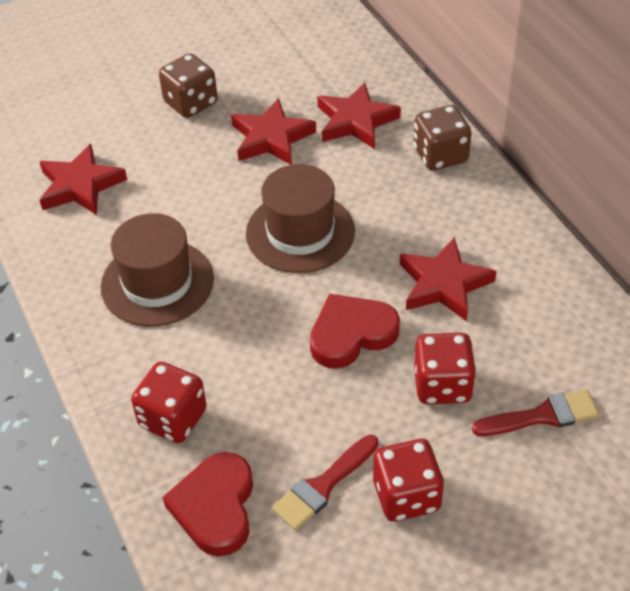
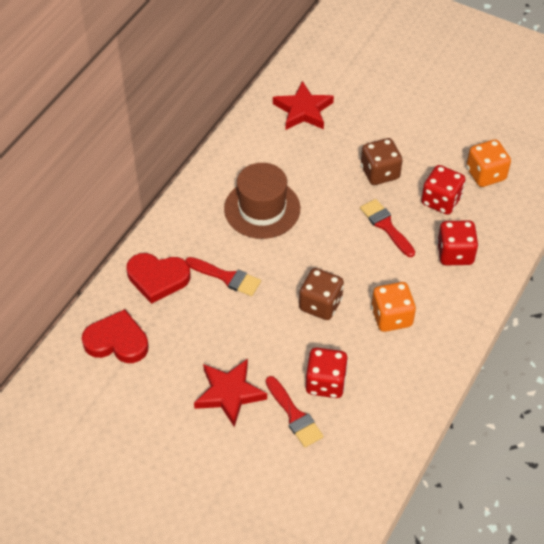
brown hat: [101,213,214,327] [246,164,355,273] = 2 -> [224,163,300,239] = 1
orange dice: none = 0 -> [371,282,416,332] [466,139,511,187] = 2
red brush: [272,435,378,531] [472,389,599,436] = 2 -> [185,257,261,296] [266,376,324,447] [360,199,415,257] = 3
red star: [39,144,127,215] [231,98,316,165] [317,82,401,149] [400,237,497,321] = 4 -> [194,359,267,427] [273,81,334,130] = 2

